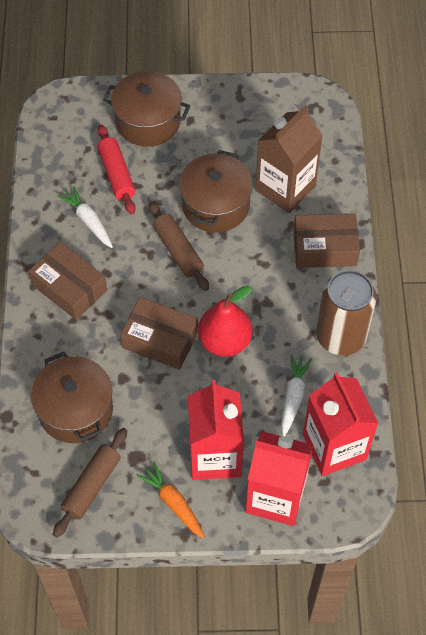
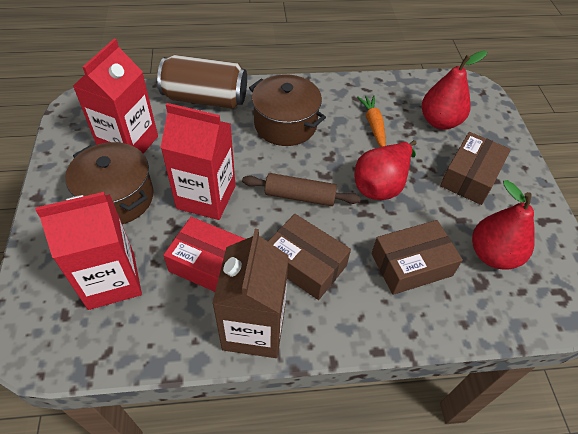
brown pot: [31,352,113,443] [103,71,191,147] [179,150,253,233] = 3 -> [65,142,154,224] [249,74,326,146] = 2
brown rolling pin: [53,428,127,538] [149,202,209,291] = 2 -> [242,173,361,206] = 1
red box: none = 0 -> [163,217,245,292] = 1
red pear: [198,285,253,357] = 1 -> [354,140,416,200] [422,50,487,130] [472,180,535,269] = 3
red rolling pin: [97,124,136,215] = 1 -> none = 0
white carrot: [58,186,113,248] [281,354,312,436] = 2 -> none = 0

